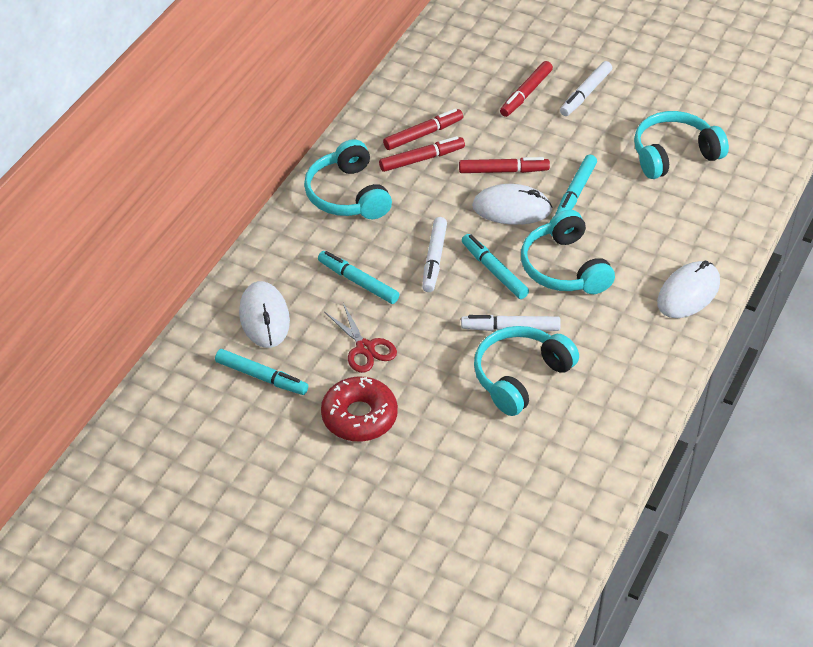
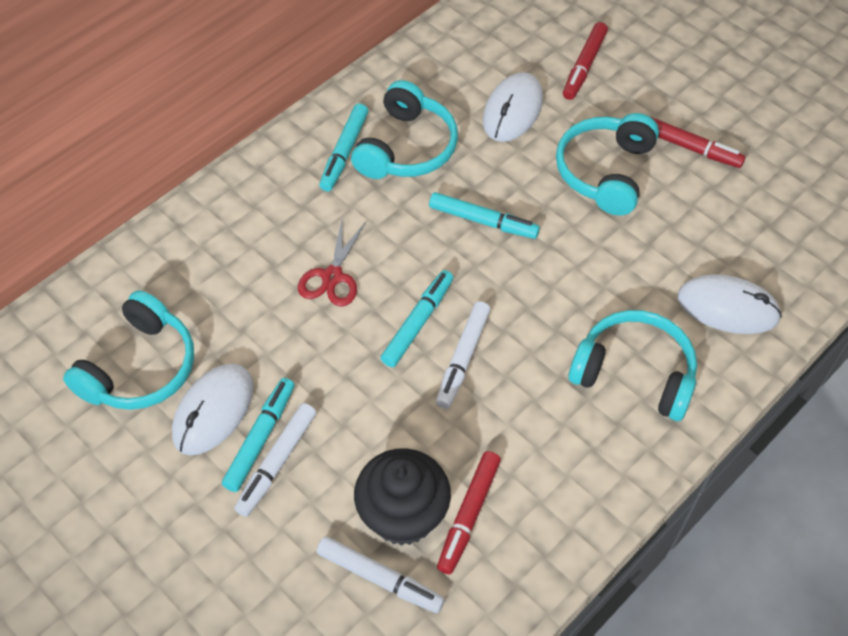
black cupcake: none = 0 -> [354,448,451,546] = 1
red donut: [321,377,398,442] = 1 -> none = 0
red marker: [379,136,465,172] [383,109,463,150] [459,157,550,173] [500,61,553,117] = 4 -> [437,451,501,574] [563,22,608,100] [649,116,746,168] = 3

